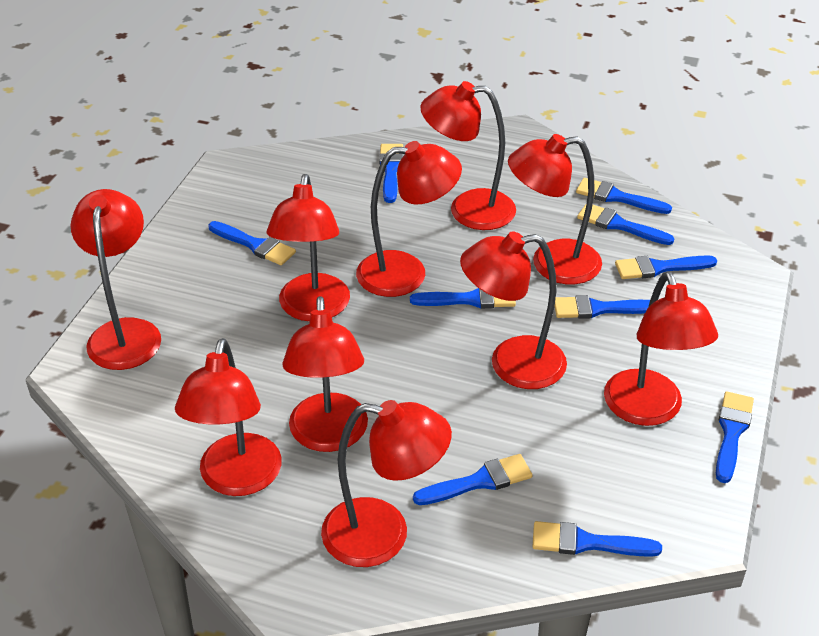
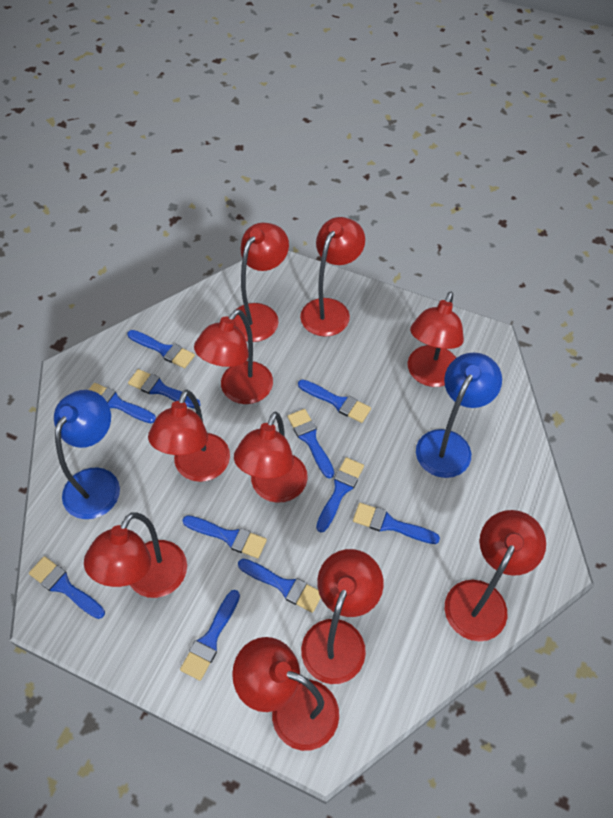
blue brush: [209,221,296,265] [379,144,404,203] [410,288,516,308] [413,454,533,505] [532,521,662,557] [555,295,650,319] [576,178,672,214] [577,203,674,245] [615,255,717,279] [716,391,754,483] = 10 -> [29,556,105,619] [89,383,156,423] [127,330,195,368] [128,369,200,409] [180,590,240,681] [183,515,267,558] [238,559,321,613] [287,409,334,478] [298,379,371,423] [316,457,364,532] [353,503,440,544] = 11
blue lamp: none = 0 -> [54,390,120,519] [416,353,502,478] = 2

